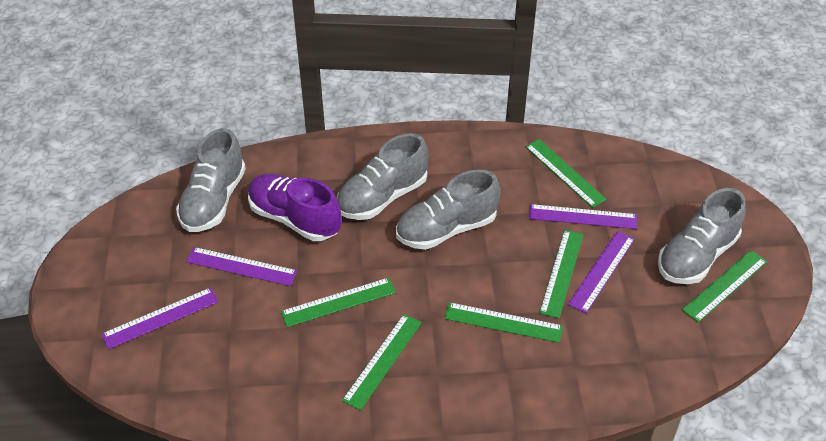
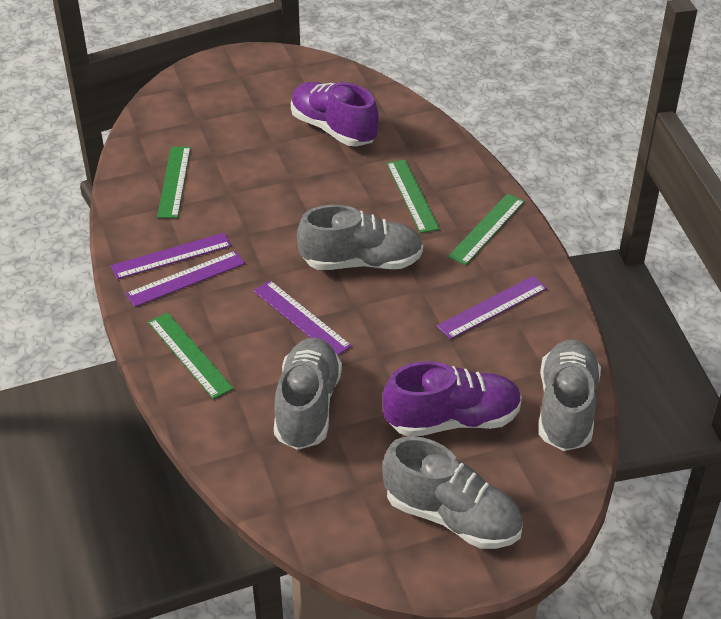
green ruler: [281,278,396,327] [342,314,422,411] [445,302,563,343] [525,139,607,208] [539,230,584,318] [682,250,767,323] = 6 -> [148,312,234,399] [157,147,191,218] [387,160,440,233] [448,194,525,265] = 4
purple shoe: [248,174,341,241] = 1 -> [291,82,379,146] [383,361,522,437] = 2

